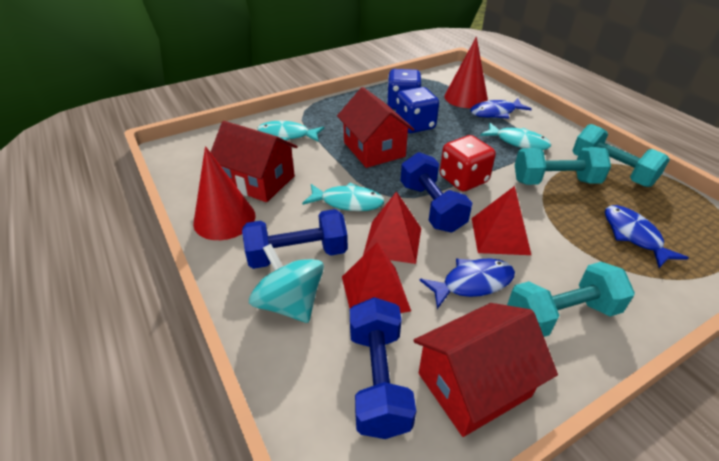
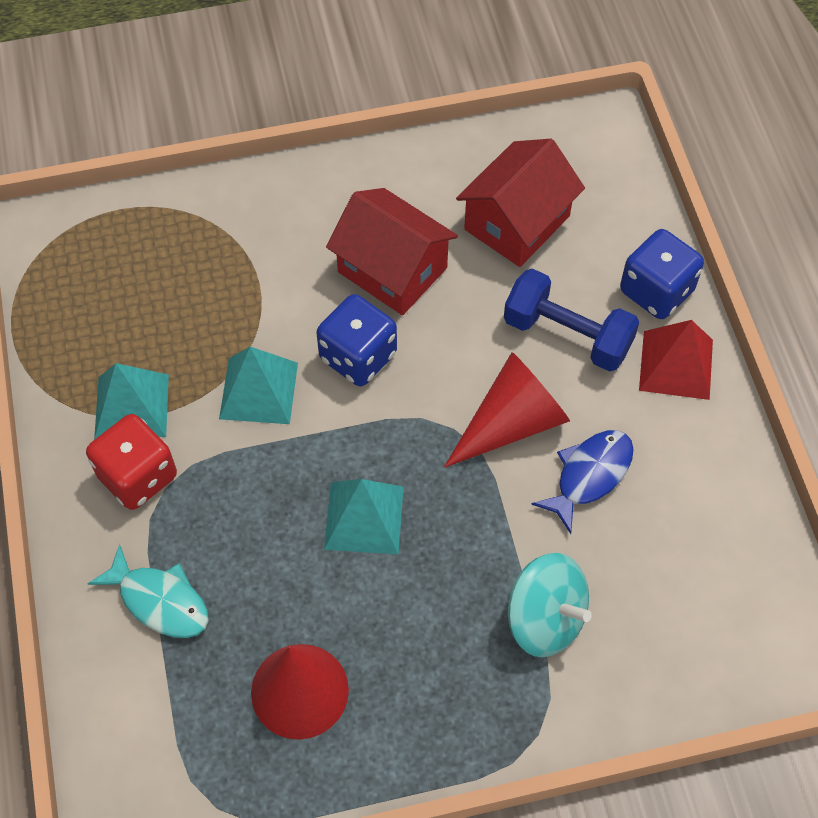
blue dumbbell: [242,209,348,269] [350,297,416,439] [400,152,472,233] = 3 -> [504,268,639,372] = 1
blue fish: [419,258,515,309] [470,98,532,119] [605,205,689,268] = 3 -> [532,430,634,534] = 1
red house: [211,121,298,202] [337,87,415,168] [414,303,558,437] = 3 -> [326,188,458,315] [456,139,585,267] = 2
red pyramid: [342,243,411,313] [363,191,421,264] [472,186,531,255] = 3 -> [639,320,713,400] = 1
turquoise dumbbell: [507,262,635,337] [515,147,611,185] [572,124,670,187] = 3 -> none = 0
turquoise fish: [257,121,324,142] [302,182,384,211] [480,123,551,150] = 3 -> [88,544,209,638] = 1
turquoise pyramid: none = 0 -> [94,363,169,440] [219,347,298,424] [324,479,404,554] = 3

